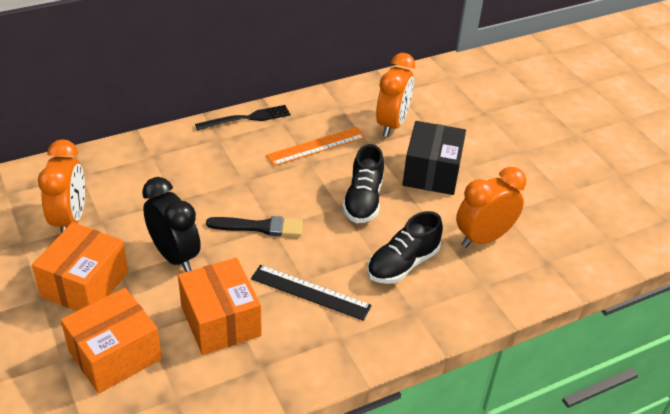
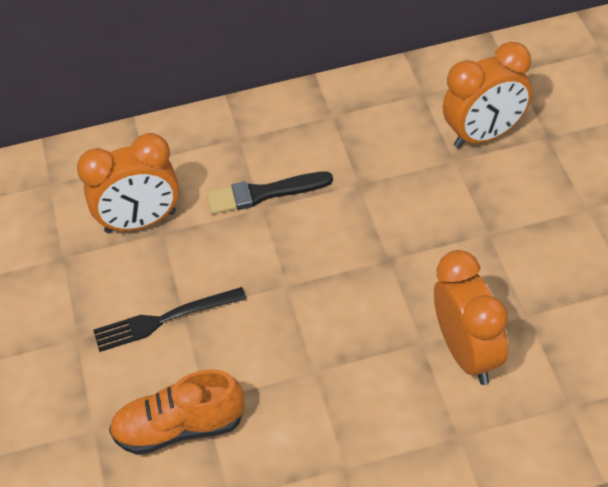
black box: [402,121,466,195] = 1 -> none = 0
black clock: [142,177,201,272] = 1 -> none = 0
black ruler: [251,265,372,321] = 1 -> none = 0
black shoe: [342,144,384,223] [367,211,443,284] = 2 -> none = 0
orange box: [32,222,128,311] [61,288,162,393] [178,258,262,355] = 3 -> none = 0
orange ruler: [266,127,366,166] = 1 -> none = 0
orange shoe: none = 0 -> [109,369,244,455] = 1

